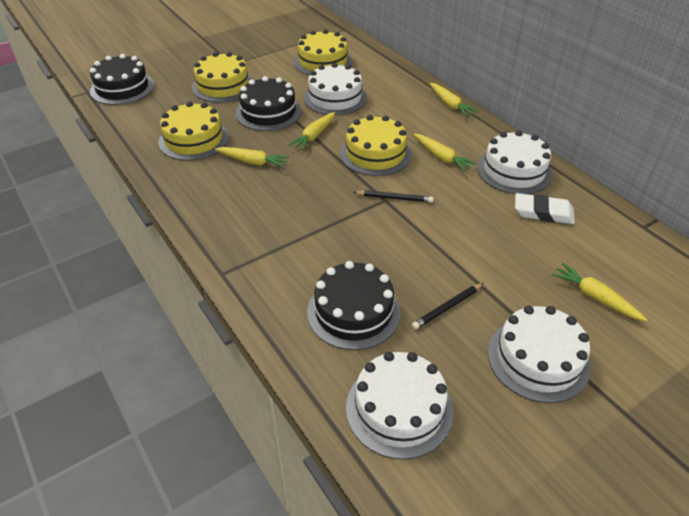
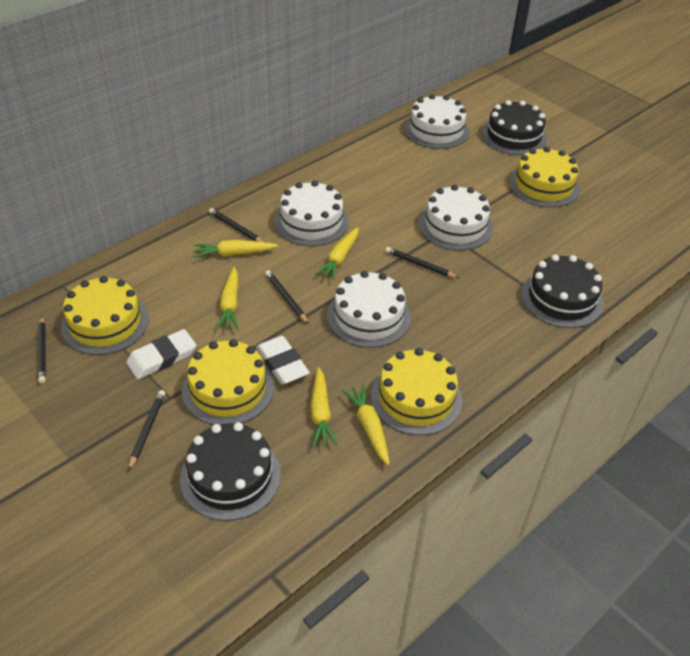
black pencil: [354,190,433,203] [412,283,483,329] = 2 -> [38,316,46,384] [128,390,165,471] [209,208,264,242] [265,270,309,324] [385,247,459,278] = 5
white eraser: [515,193,575,224] = 1 -> [126,329,196,379] [256,336,310,384] = 2

